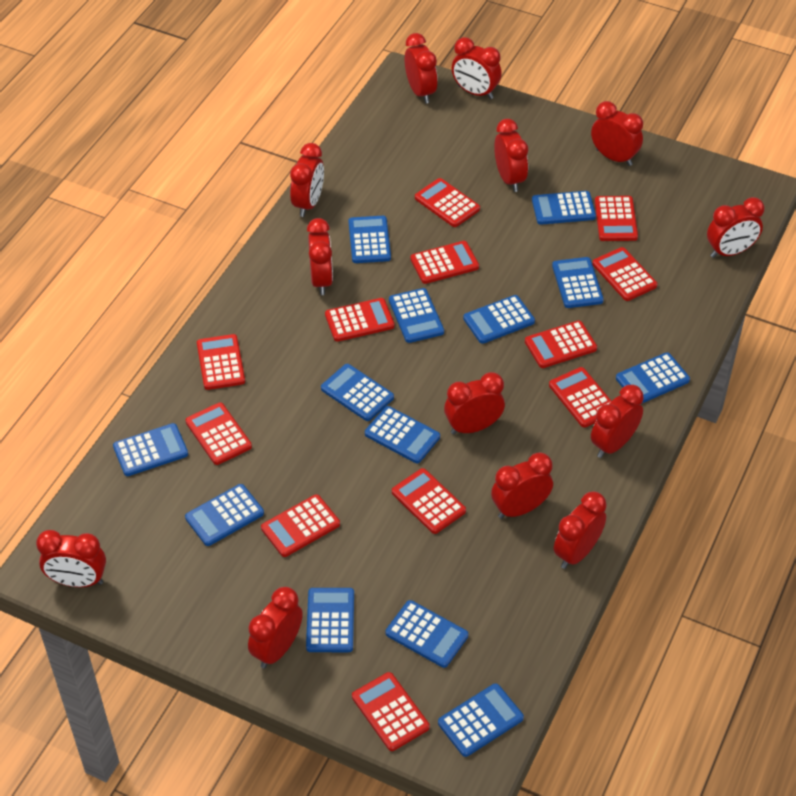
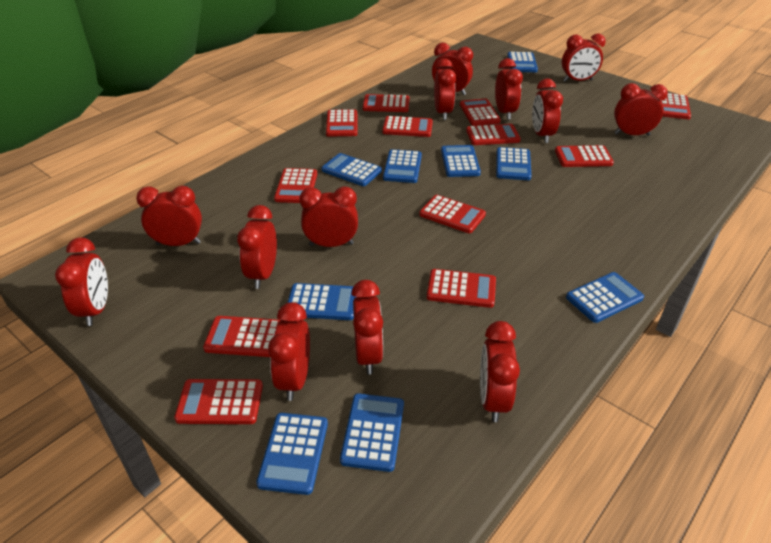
blue calculator: [113,423,188,476] [185,484,264,546] [306,588,354,652] [321,364,394,421] [348,216,391,263] [365,406,440,463] [386,600,468,668] [389,288,444,343] [438,683,524,757] [463,295,535,344] [532,191,596,225] [552,257,604,308] [616,352,690,404] = 13 -> [256,413,328,495] [287,283,356,320] [321,153,382,186] [340,394,404,472] [383,149,422,183] [441,145,481,177] [496,147,532,180] [507,52,538,72] [566,272,644,323] = 9

